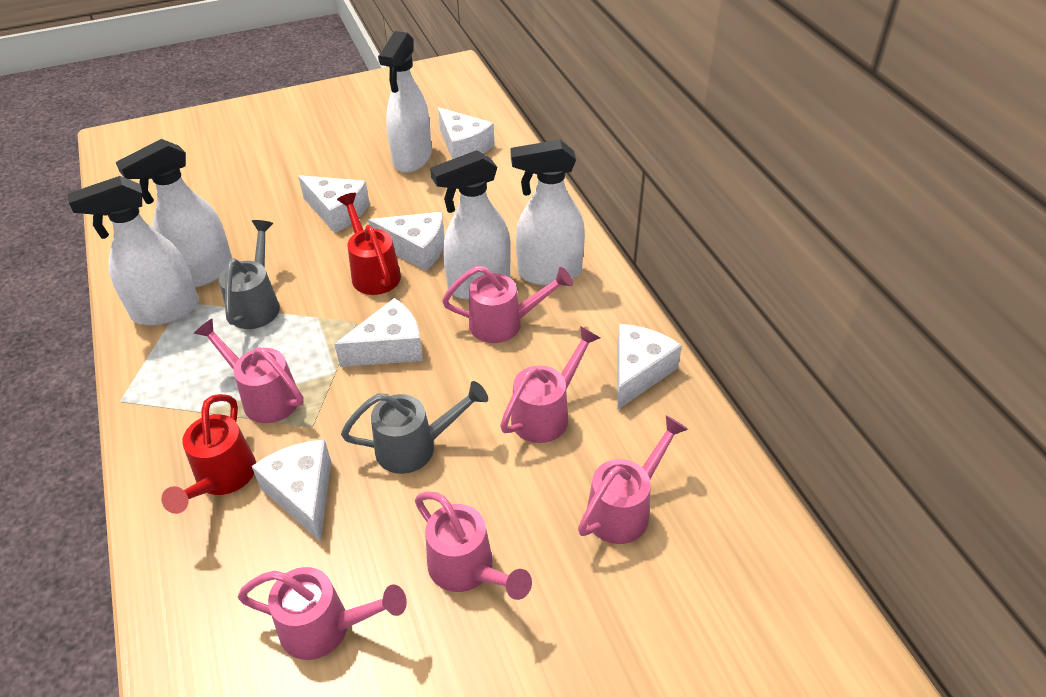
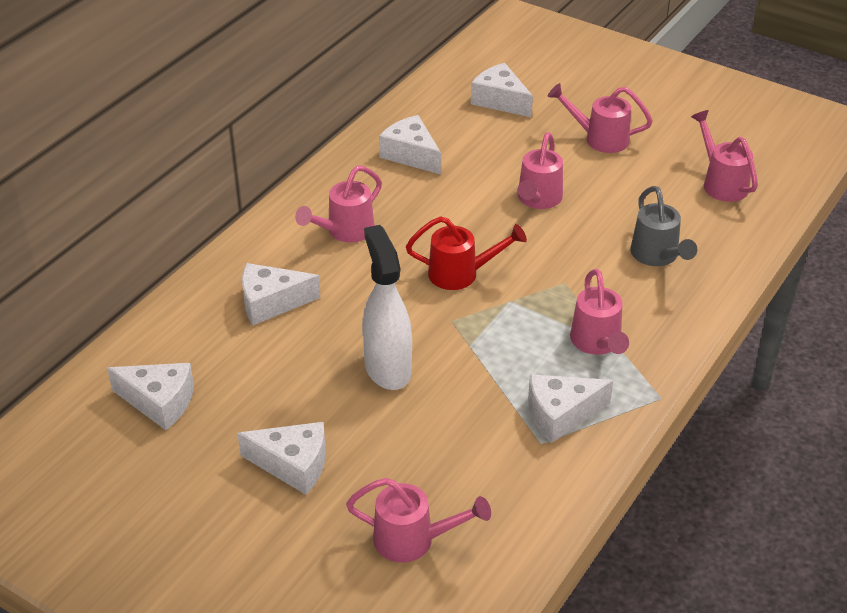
grey watering can: [219,220,280,329] [341,381,488,474] = 2 -> [630,186,697,266] = 1
red watering can: [161,394,256,514] [337,193,401,295] = 2 -> [406,216,527,290] = 1
white spray bottle: [68,176,199,325] [116,139,232,287] [378,31,432,173] [430,150,511,299] [510,140,585,286] = 5 -> [362,225,412,390] = 1

